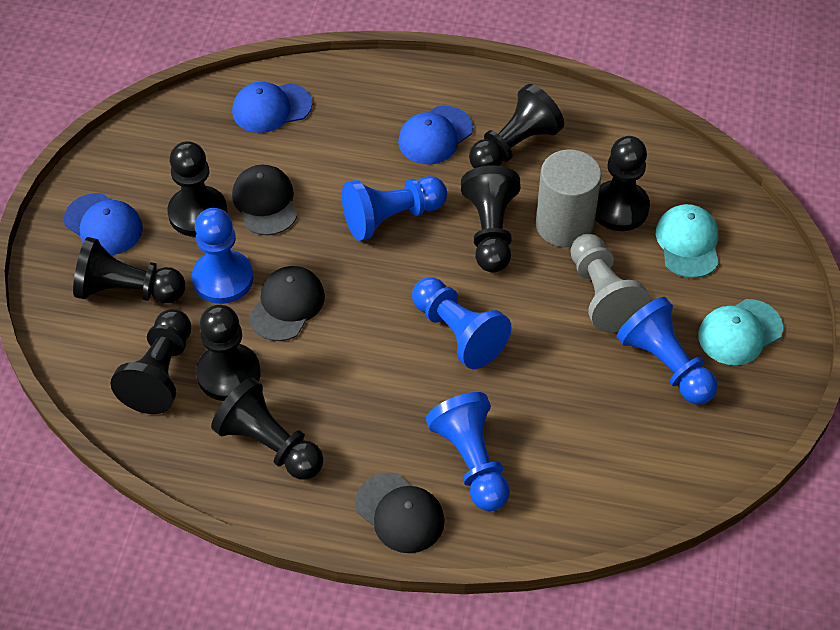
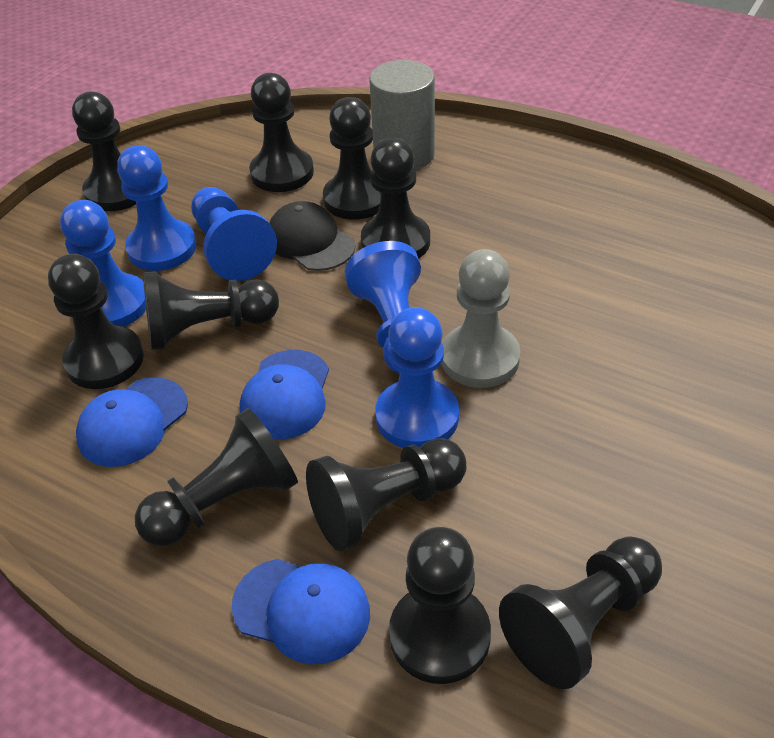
black cap: [232,165,297,236] [249,266,325,341] [355,472,445,553] = 3 -> [269,201,356,271] = 1
black pawn: [73,237,185,303] [110,309,191,414] [167,141,228,237] [196,305,261,401] [211,378,324,480] [461,166,520,273] [469,84,564,168] [595,136,650,231] = 8 -> [48,254,144,389] [72,92,136,211] [135,408,298,546] [143,271,279,350] [249,73,314,192] [306,438,466,551] [323,97,381,220] [361,138,430,259] [389,527,491,684] [499,536,662,689] = 10
turquoise cap: [656,204,719,278] [698,299,783,365] = 2 -> none = 0

